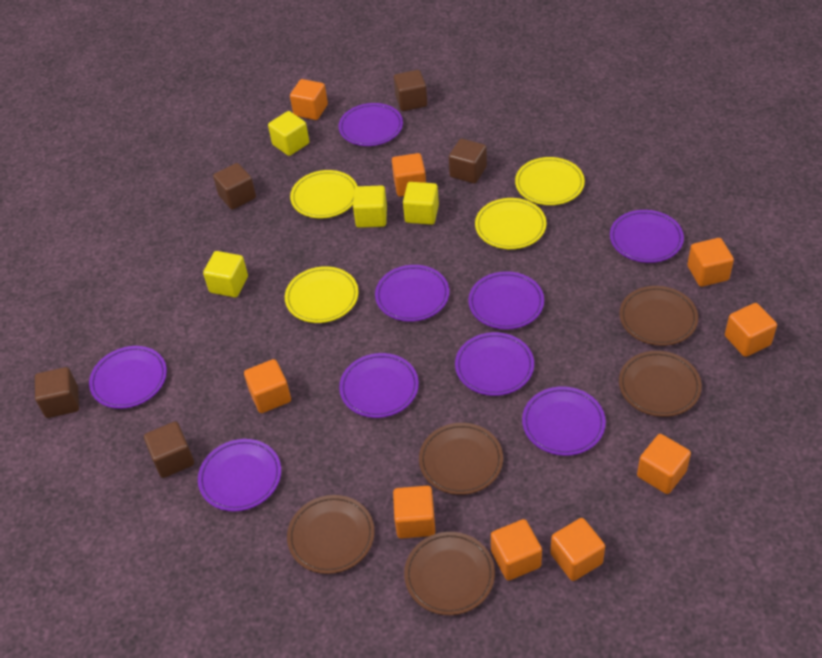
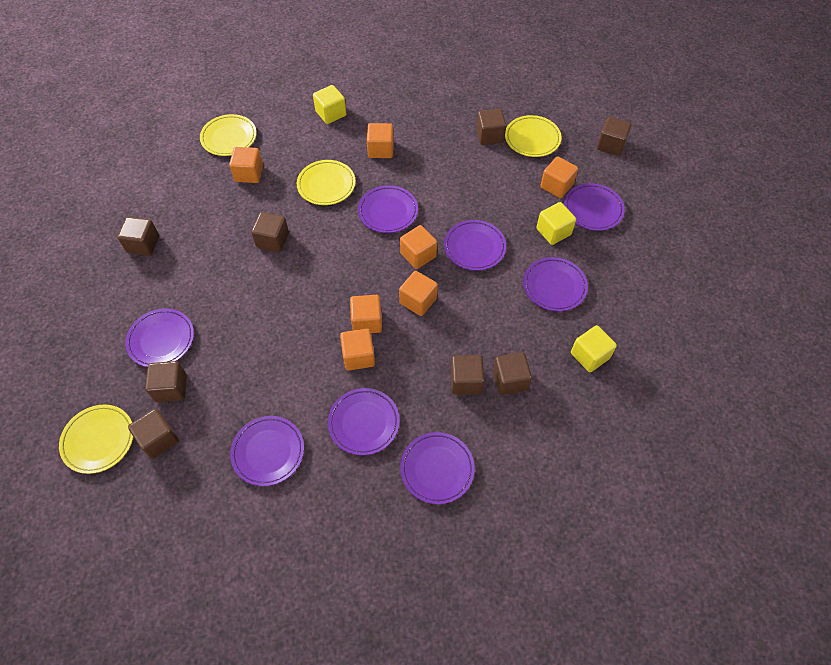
brown cube: [35,367,79,418] [144,421,194,478] [213,163,256,210] [394,70,427,111] [449,139,487,183] = 5 -> [117,217,159,256] [128,409,179,459] [145,361,187,402] [251,212,289,252] [451,355,485,395] [476,109,506,145] [493,352,532,395] [597,117,632,156] = 8
brown plate: [287,495,375,574] [404,532,495,615] [419,423,503,495] [619,286,698,346] [619,351,702,417] = 5 -> none = 0
orange cube: [244,359,291,413] [290,79,328,120] [392,153,426,197] [393,486,436,539] [491,519,542,581] [550,518,605,581] [637,434,691,494] [687,238,734,287] [725,303,777,357] = 9 -> [229,147,263,183] [340,329,375,371] [350,295,382,333] [367,123,394,158] [399,271,438,316] [400,225,437,269] [540,156,578,198] = 7
purple plate: [89,346,167,409] [198,439,281,512] [339,103,403,146] [339,353,419,418] [375,265,449,322] [455,332,534,396] [468,271,544,330] [522,386,606,456] [610,210,684,263] = 9 -> [125,308,194,367] [230,416,304,486] [328,388,400,456] [358,185,418,233] [400,432,475,504] [444,220,506,271] [523,257,588,312] [564,183,625,231] = 8
yellow cube: [203,251,248,297] [268,111,309,156] [353,185,387,228] [403,182,439,225] = 4 -> [313,85,346,124] [536,202,576,245] [571,325,617,372] = 3

